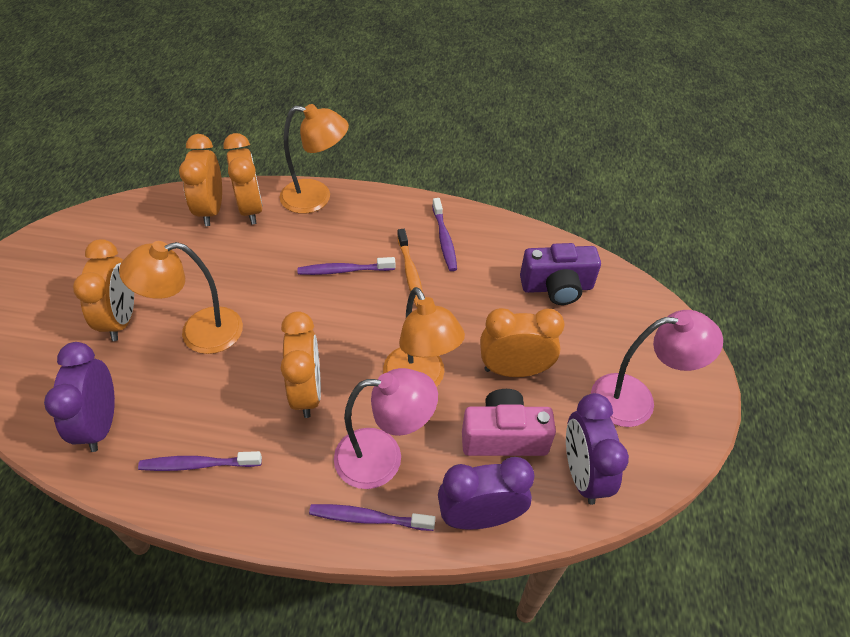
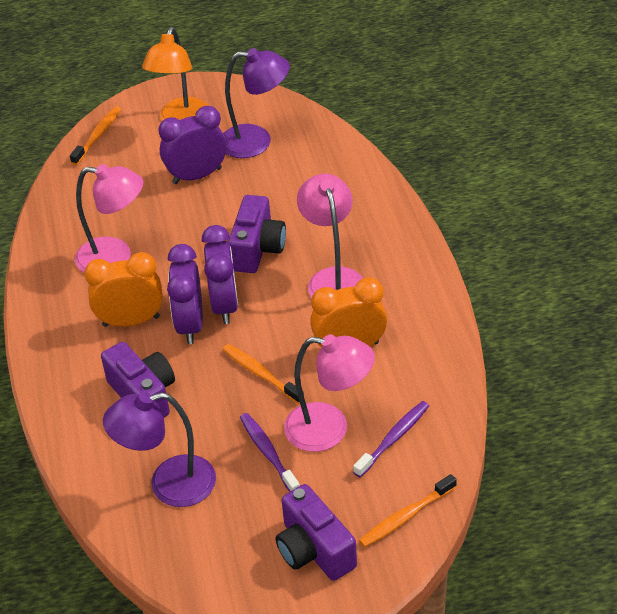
orange clock: [73,239,134,341] [179,134,222,226] [223,133,263,224] [281,311,321,418] [480,308,564,377] = 5 -> [84,252,163,327] [310,277,387,348] = 2
orange lamp: [119,241,243,354] [280,104,349,214] [383,287,465,387] = 3 -> [142,27,209,121] = 1
orange toothbrush: [397,229,423,307] = 1 -> [70,106,121,165] [222,344,304,404] [359,474,457,547] = 3
pink camera: [462,389,556,456] = 1 -> none = 0
pink lamp: [334,368,438,489] [591,310,723,427] = 2 -> [75,164,143,273] [284,334,375,452] [297,174,363,298] = 3
purple camera: [520,243,601,305] = 1 -> [101,342,175,417] [228,195,286,273] [276,484,357,581] = 3
purple lamp: none = 0 -> [103,392,216,507] [223,48,290,158] = 2
purple toothbrush: [138,451,262,471] [297,257,395,275] [309,504,436,531] [432,198,457,271] = 4 -> [240,413,300,492] [353,401,429,477] = 2

